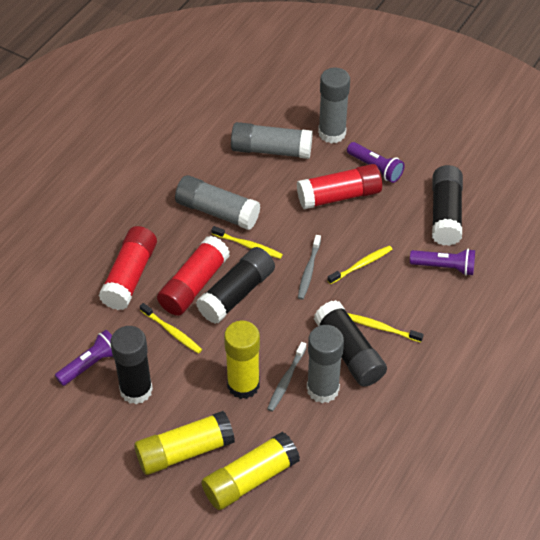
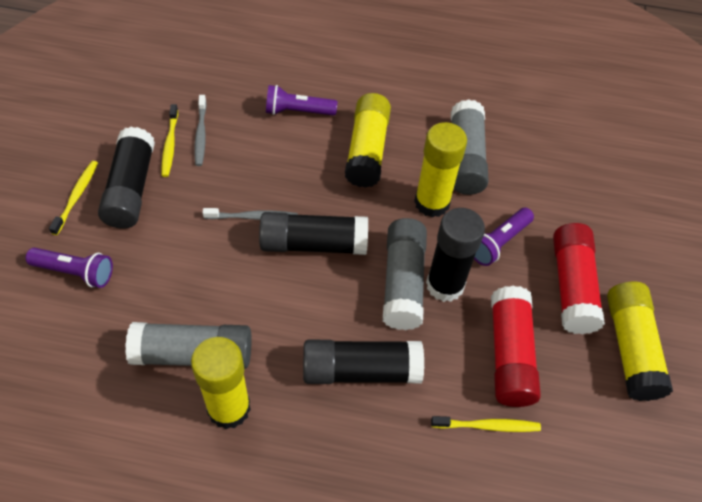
grey glue stick: [175,175,260,230] [231,122,313,159] [307,325,344,403] [318,68,350,144] = 4 -> [125,322,252,369] [383,218,427,330] [451,99,489,195] = 3
red glue stick: [98,226,157,310] [157,236,230,316] [297,164,382,209] = 3 -> [491,286,541,407] [553,223,605,334] = 2
yellow glue stick: [134,411,235,475] [201,432,300,510] [224,321,260,399] = 3 -> [191,337,251,429] [345,93,391,188] [414,122,467,217] [607,281,673,401] = 4
yellow toothbrush: [140,303,202,354] [211,226,283,259] [327,245,393,284] [348,313,424,342] = 4 -> [49,161,98,235] [162,104,178,177] [431,416,541,432] = 3

